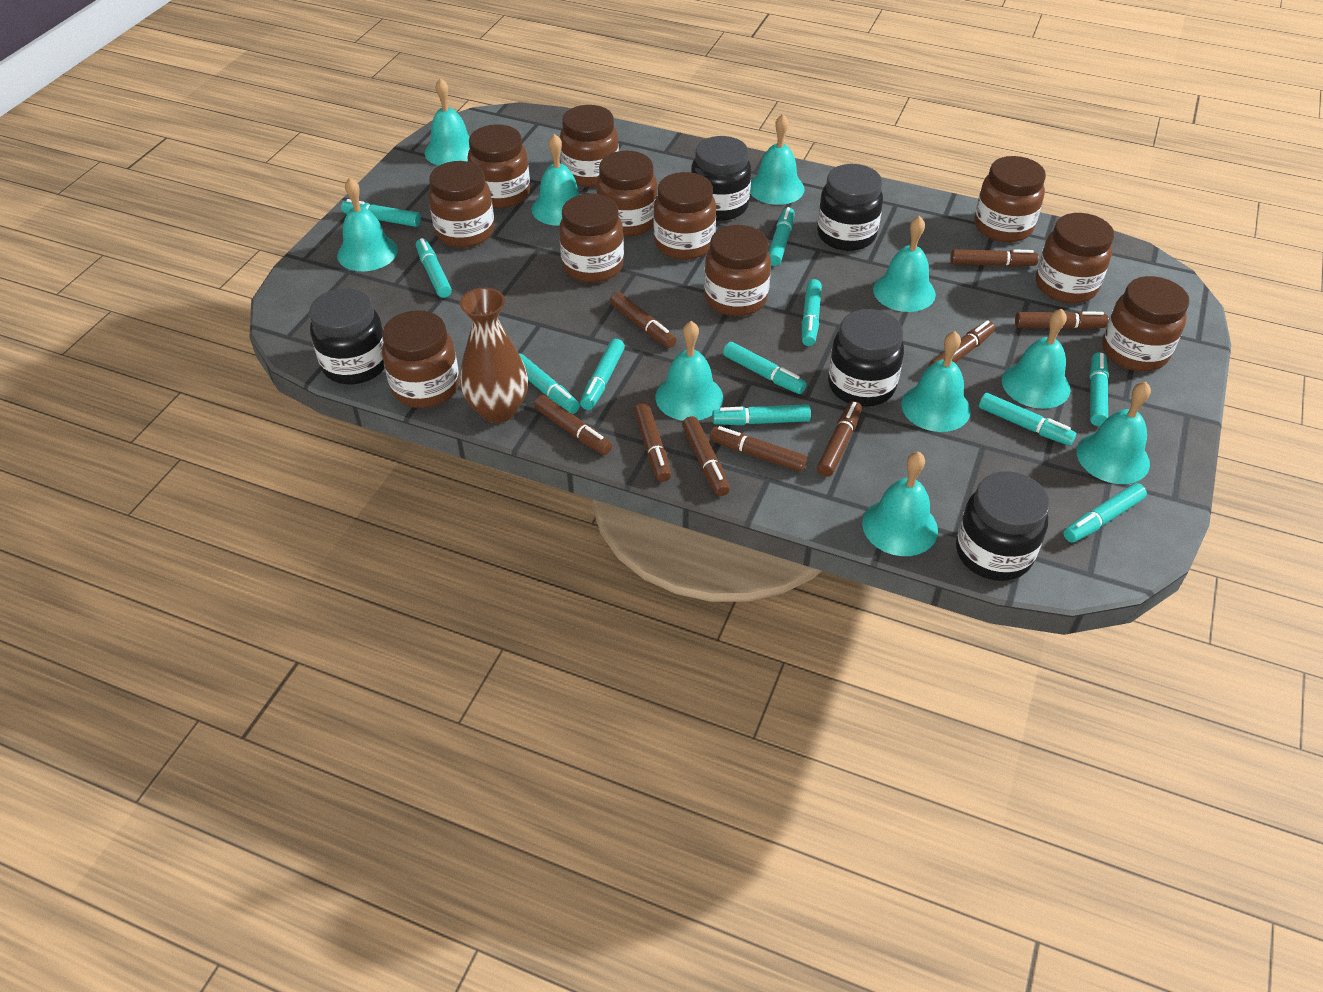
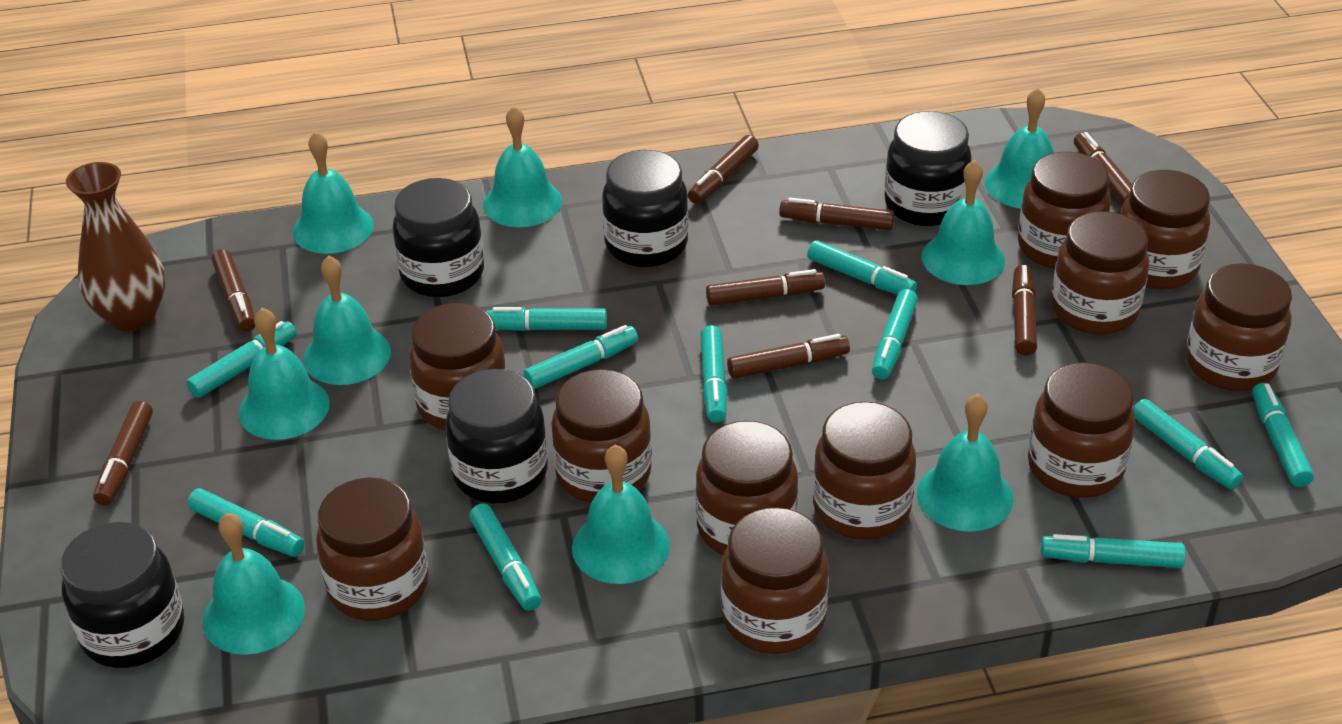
brown marker: [534,395,612,455] [610,292,677,348] [634,402,671,482] [682,416,730,496] [710,426,807,472] [817,401,862,477] [929,320,995,366] [950,249,1039,267] [1015,311,1109,329] = 9 -> [93,401,153,506] [212,249,255,332] [688,135,759,204] [706,269,825,306] [727,334,850,379] [779,198,894,230] [1012,265,1037,356] [1074,132,1132,204] = 8
turquoise bell: [337,177,398,271] [425,78,470,166] [532,134,580,226] [655,321,723,421] [750,114,805,205] [862,451,938,556] [873,216,936,312] [901,331,971,432] [1002,309,1070,409] [1077,382,1151,484] = 10 -> [202,513,305,655] [239,308,330,440] [293,131,374,254] [303,256,391,385] [483,106,562,227] [572,444,670,584] [917,394,1013,532] [922,160,1005,285] [984,88,1053,209] = 9

